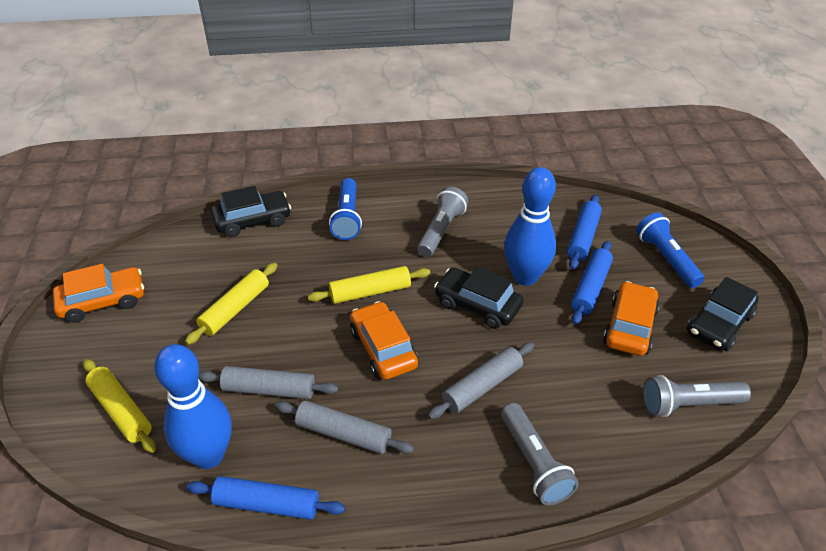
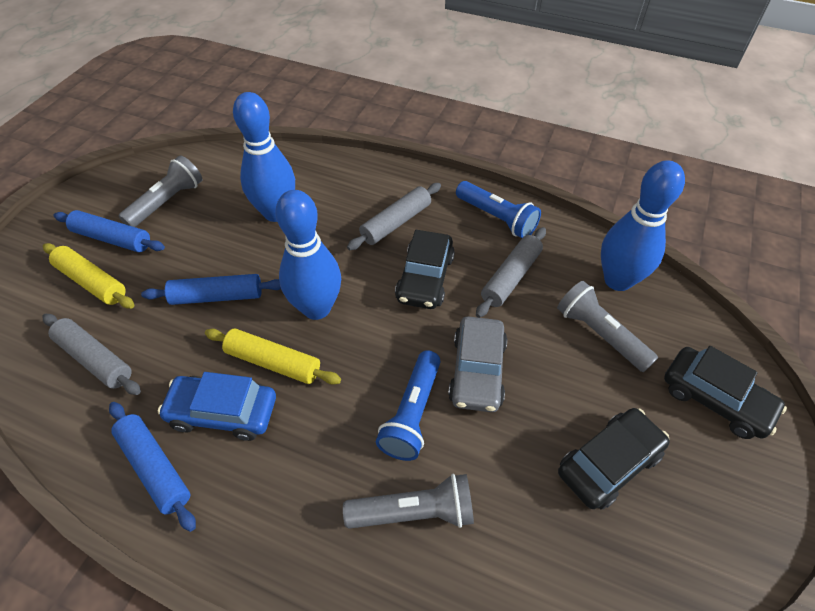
blue bowling pin: [154,344,232,469] [504,167,556,286] = 2 -> [233,92,295,222] [275,190,341,320] [601,161,685,291] = 3
blue car: none = 0 -> [158,372,276,441] = 1
grey car: none = 0 -> [448,316,507,412] = 1
orange car: [53,264,144,323] [350,301,418,380] [603,281,660,356] = 3 -> none = 0
yellow rolling pin: [83,359,156,453] [185,263,278,345] [308,266,430,304] = 3 -> [43,243,134,309] [205,329,341,385] = 2

